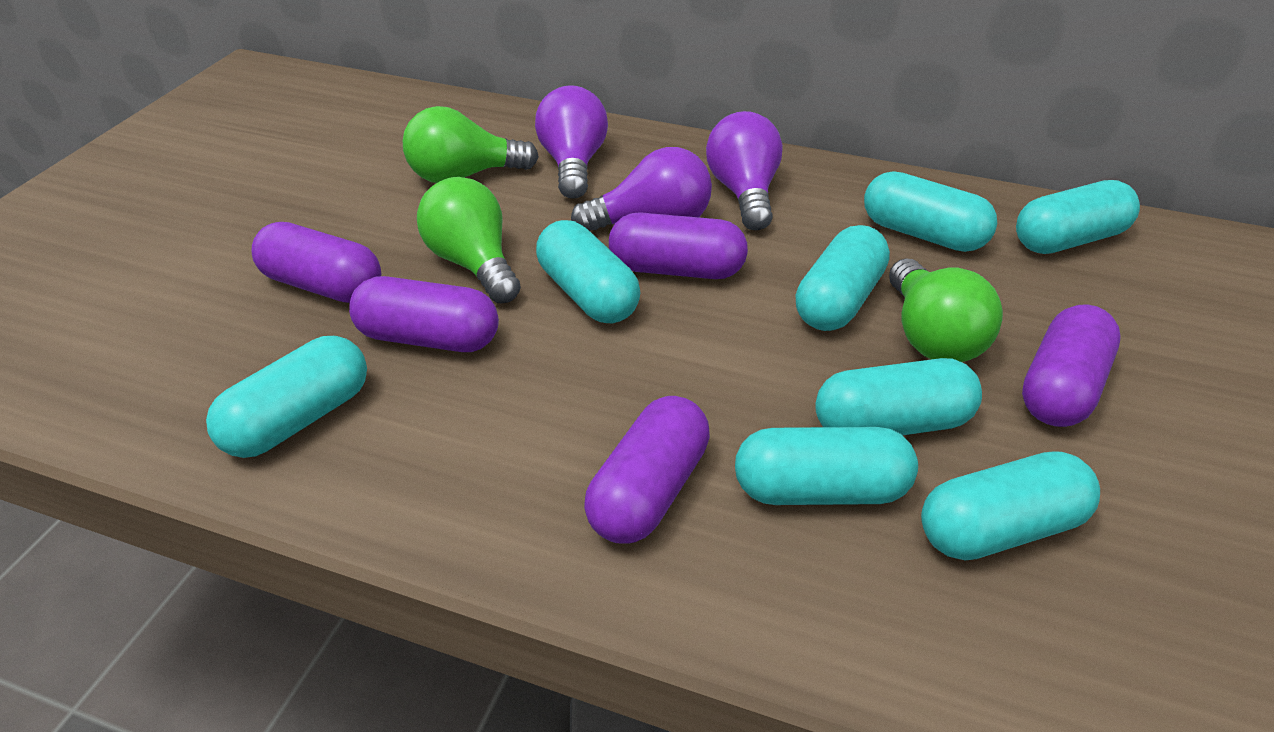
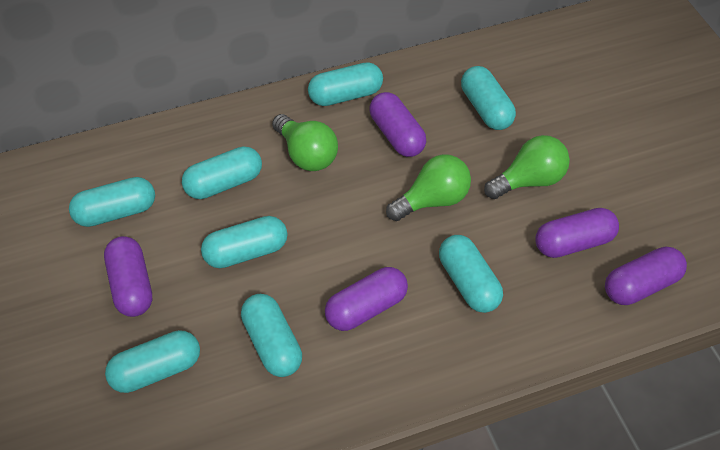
purple light bulb: [535,85,608,199] [571,147,712,231] [706,111,783,230] = 3 -> none = 0

